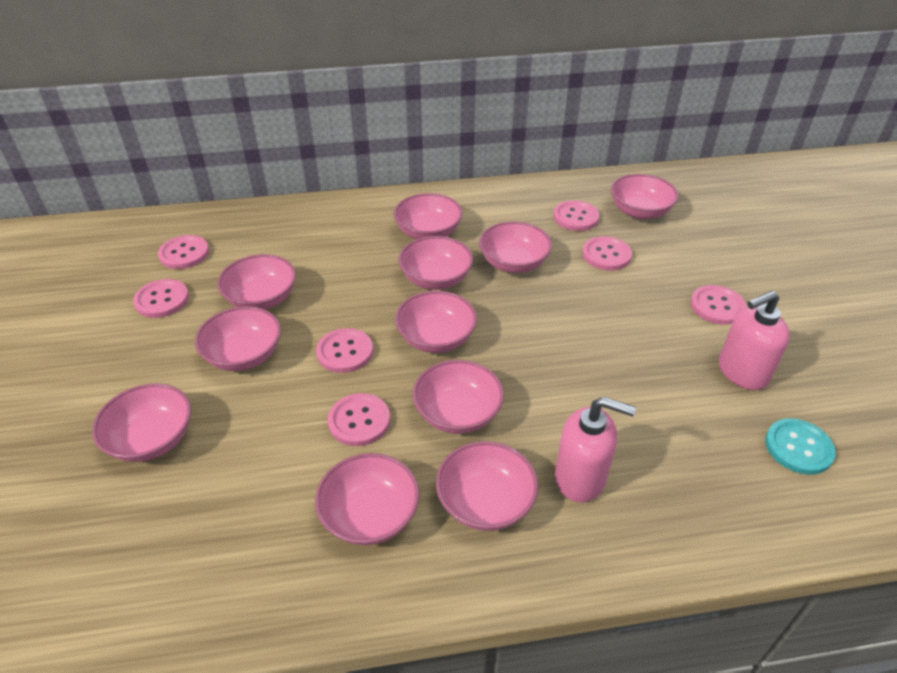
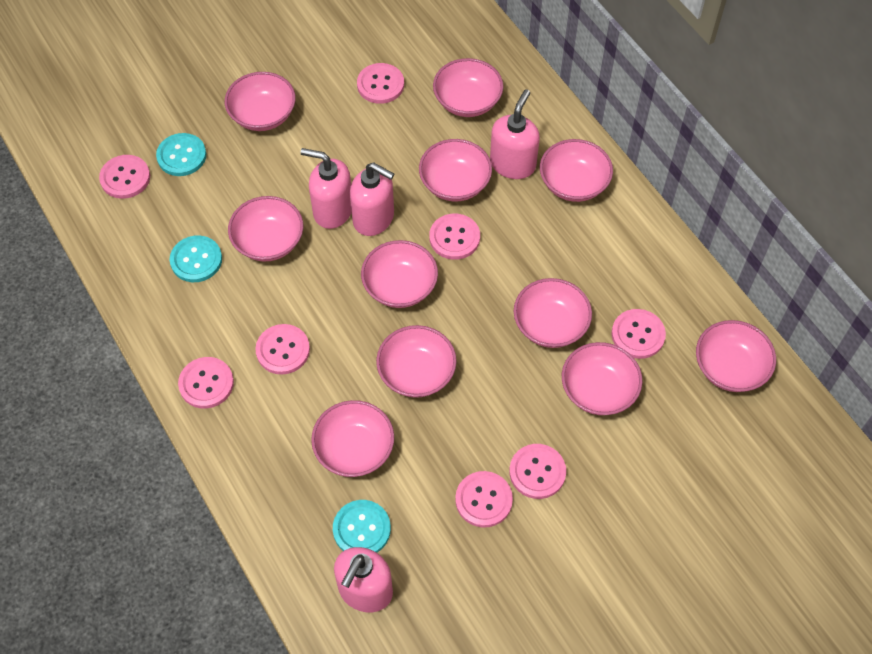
pink button: [133,279,189,318] [158,235,209,269] [316,328,373,373] [328,393,390,446] [553,200,600,231] [582,236,632,270] [690,285,746,325] = 7 -> [99,155,150,199] [178,357,234,409] [255,324,310,374] [357,63,404,104] [429,214,480,260] [455,471,513,528] [509,444,566,499] [611,309,666,359] = 8
pink soap dispenser: [555,397,636,503] [719,290,790,390] = 2 -> [301,148,352,229] [334,547,393,612] [350,162,394,236] [490,89,540,179] = 4
turquoise button: [765,418,836,475] = 1 -> [156,133,206,176] [170,235,222,282] [333,500,391,553] = 3

